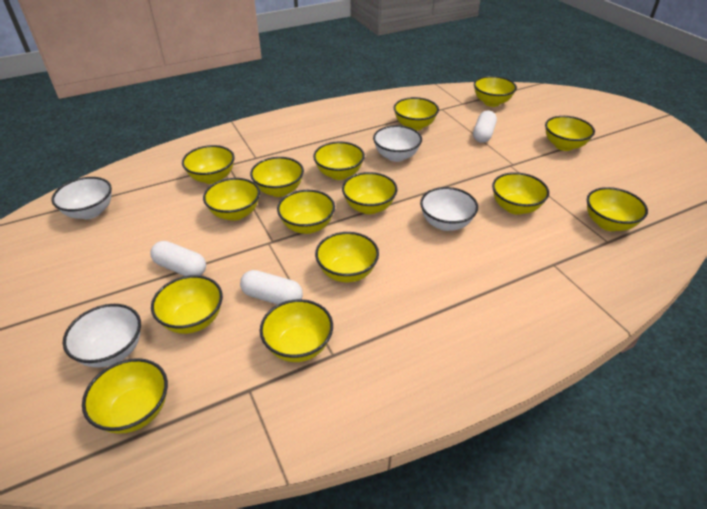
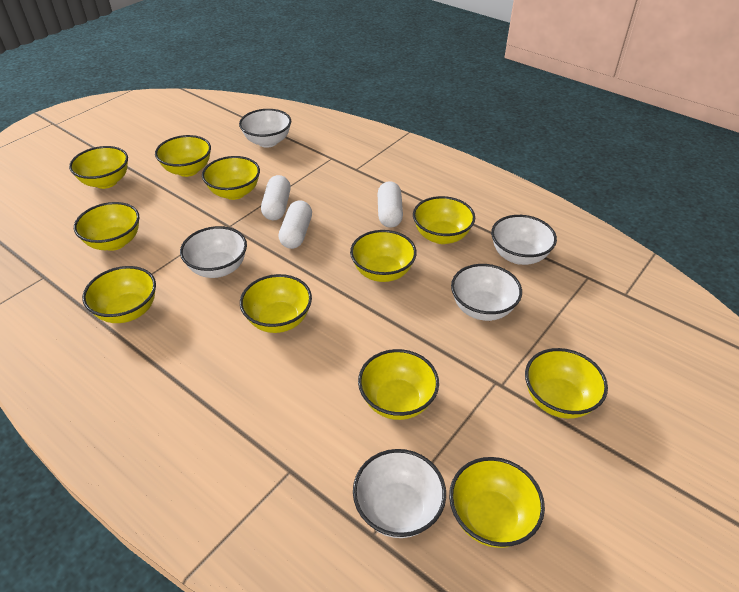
white bowl: [52,177,112,219] [63,304,141,368] [373,125,422,162] [420,187,478,231] = 4 -> [180,226,247,278] [239,109,291,148] [353,449,446,538] [451,264,522,321] [491,215,557,265] = 5
yellow bowl: [82,358,168,434] [151,275,223,334] [182,145,235,184] [203,178,260,221] [250,157,304,197] [260,299,333,362] [277,190,335,234] [313,141,365,180] [315,232,379,282] [342,172,398,214] [394,97,439,131] [474,76,517,107] [492,172,549,215] [545,116,595,151] [587,187,648,231] = 15 -> [69,146,128,189] [74,202,139,251] [82,266,156,323] [155,135,211,177] [202,156,260,200] [240,274,312,333] [350,230,417,282] [358,349,439,420] [413,196,475,244] [449,457,545,548] [525,348,608,419] = 11

